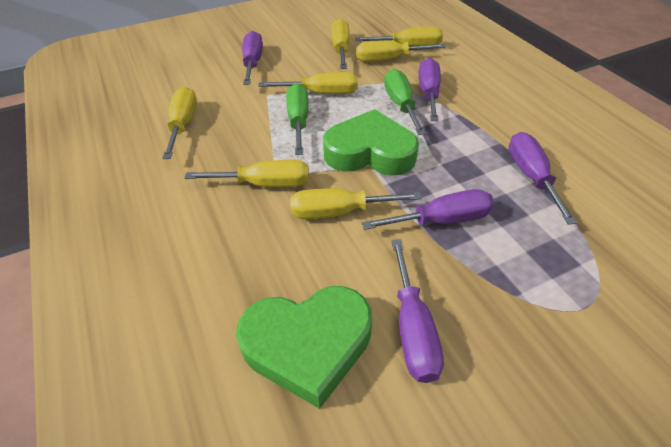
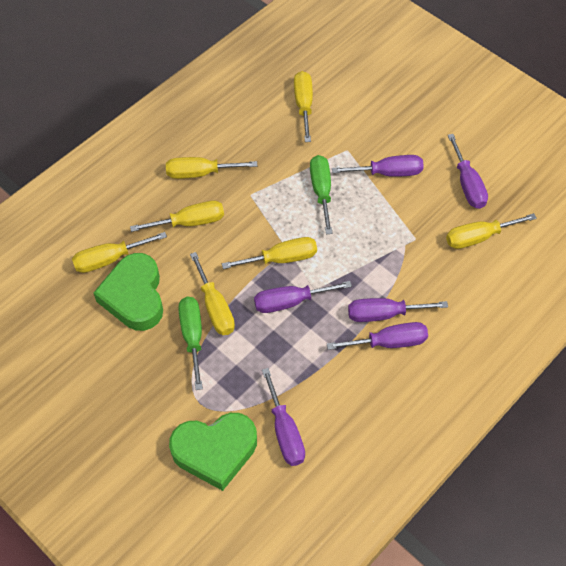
purple screwdriver: [242,31,263,85] [362,189,494,230] [392,239,444,383] [419,58,441,121] [509,132,577,225] = 5 -> [254,281,352,313] [262,368,305,466] [327,322,428,350] [332,155,424,177] [348,298,448,322] [448,134,488,209] = 6

